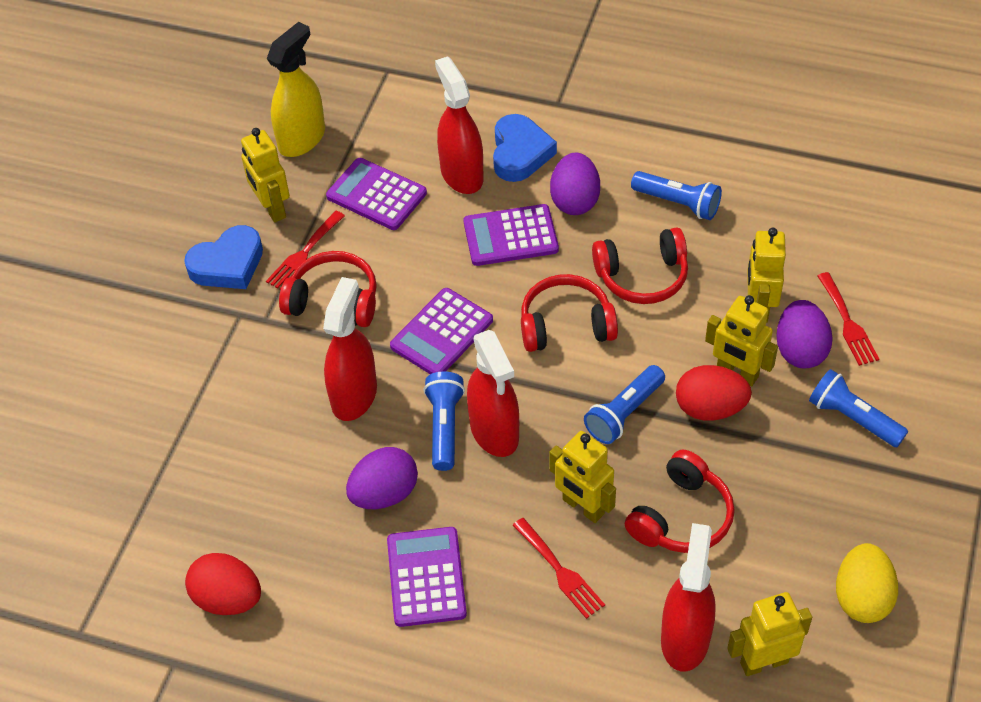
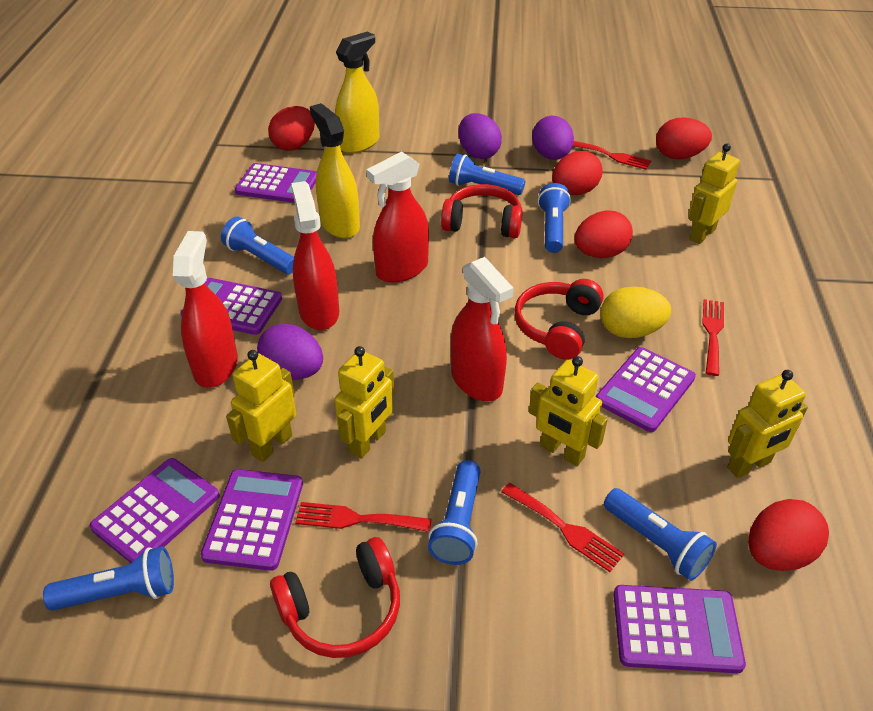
blue flashlight: [423,371,465,471] [584,365,665,444] [631,171,722,220] [809,369,908,447] = 4 -> [43,547,174,611] [221,217,294,274] [428,460,481,565] [449,153,525,195] [538,183,571,253] [604,488,717,581] = 6
blue heart: [184,225,263,289] [493,114,557,182] = 2 -> none = 0
purple calculator: [326,158,427,230] [387,527,467,627] [390,288,493,374] [464,204,559,266] = 4 -> [90,458,220,563] [181,278,282,335] [200,469,303,571] [235,163,317,203] [596,347,696,432] [613,585,746,673] = 6
red egg: [185,553,261,615] [676,365,752,421] = 2 -> [268,106,315,151] [552,151,603,195] [574,210,633,258] [656,117,712,159] [748,499,829,571] = 5
red fork: [266,211,345,290] [512,518,605,619] [817,272,879,366] = 3 -> [295,502,432,532] [501,483,624,572] [573,141,651,170] [702,299,724,376] = 4
red headphones: [279,251,377,327] [521,274,618,352] [592,227,688,304] [625,450,735,553] = 4 -> [270,537,400,658] [441,184,522,238] [514,279,604,360] = 3
yellow spray bottle: [267,22,325,157] = 1 -> [310,103,360,238] [335,32,379,153] = 2

